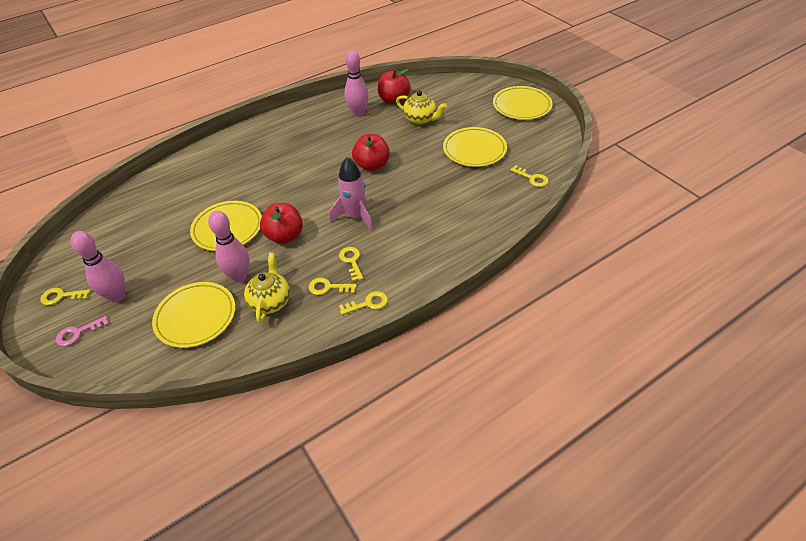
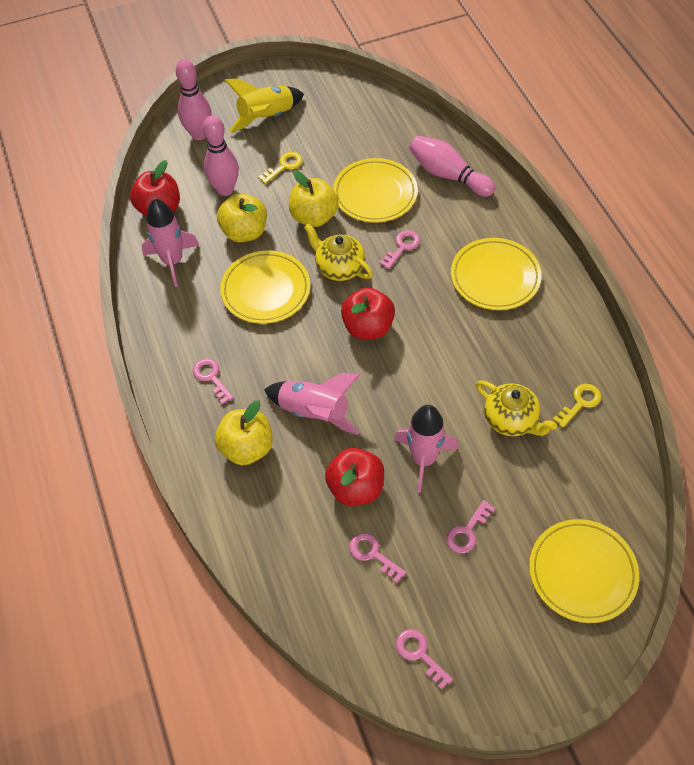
pink key: [56,316,109,346] = 1 -> [193,358,234,404] [349,533,406,583] [379,230,420,269] [396,629,453,690] [446,500,496,554] = 5
pink rocket: [330,157,373,230] = 1 -> [142,198,199,287] [264,373,361,435] [394,405,458,493] = 3
yellow apple: none = 0 -> [215,400,273,465] [217,193,267,242] [289,170,339,227] = 3
yellow key: [40,288,90,305] [309,278,357,295] [339,247,363,281] [339,291,388,315] [510,165,548,187] = 5 -> [258,152,303,184] [553,384,601,428] = 2
yellow rocket: none = 0 -> [225,79,304,133] = 1

